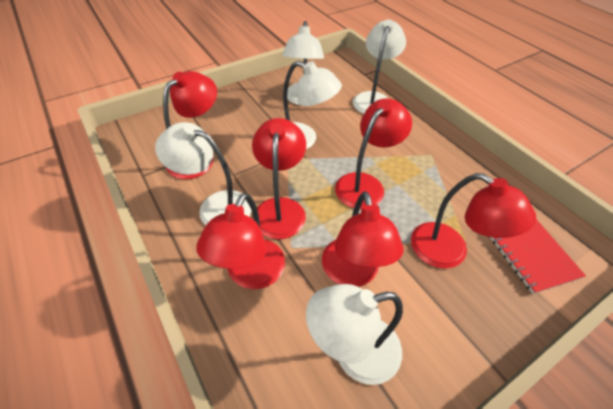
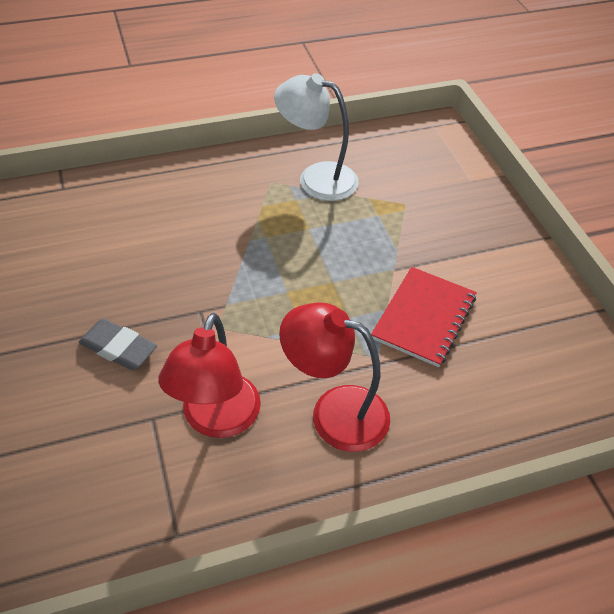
grey eraser: none = 0 -> [79,319,157,370] = 1
red lamp: [163,71,217,179] [196,193,285,289] [252,118,306,239] [322,191,404,287] [335,98,412,209] [411,173,536,269] = 6 -> [158,313,261,438] [279,302,390,452] = 2
white lamp: [155,122,251,225] [282,21,324,105] [283,61,342,149] [306,284,403,385] [353,19,406,114] = 5 -> [274,73,359,201] = 1

